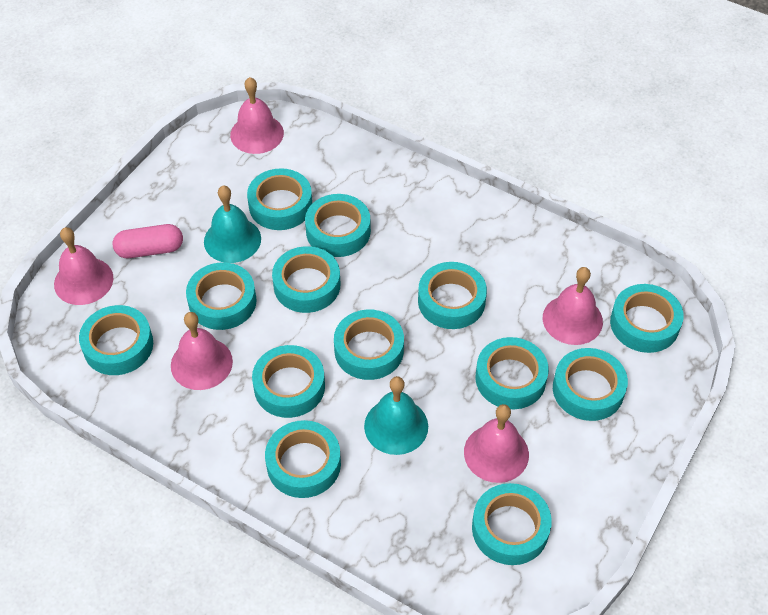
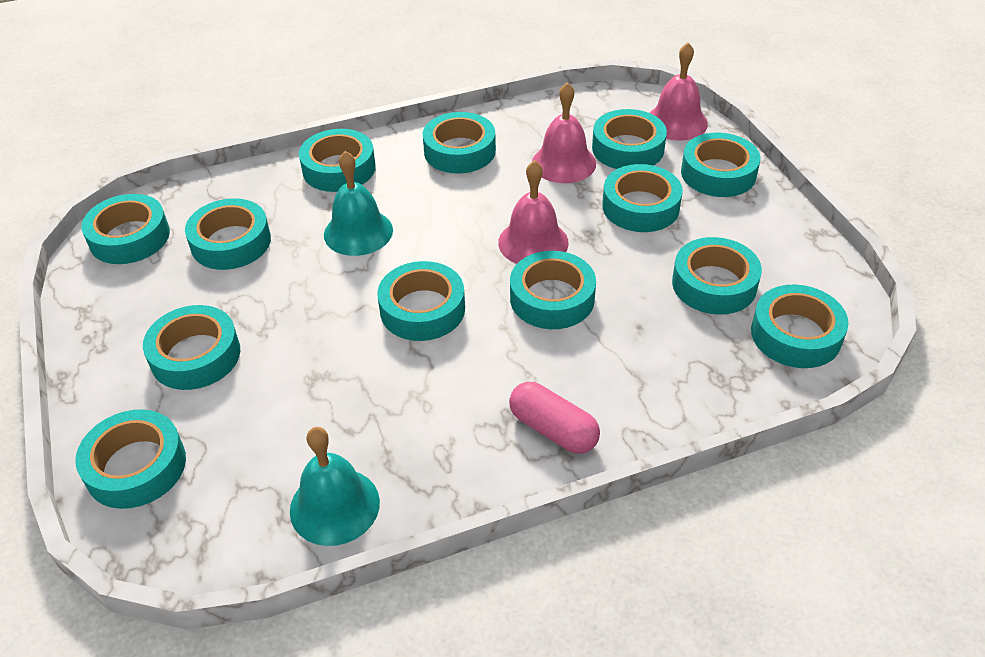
pink bell: [54,227,113,305] [171,312,233,390] [230,77,284,154] [464,404,529,483] [543,267,603,345] = 5 -> [498,160,569,264] [532,82,596,183] [650,42,708,141] = 3

